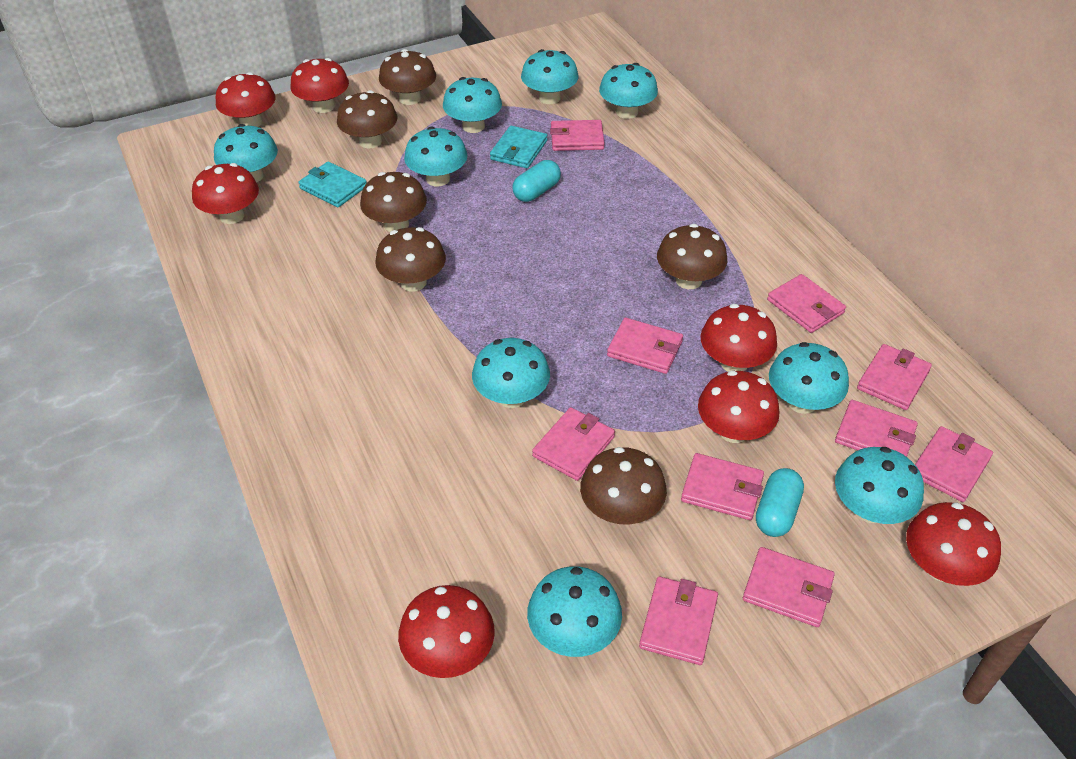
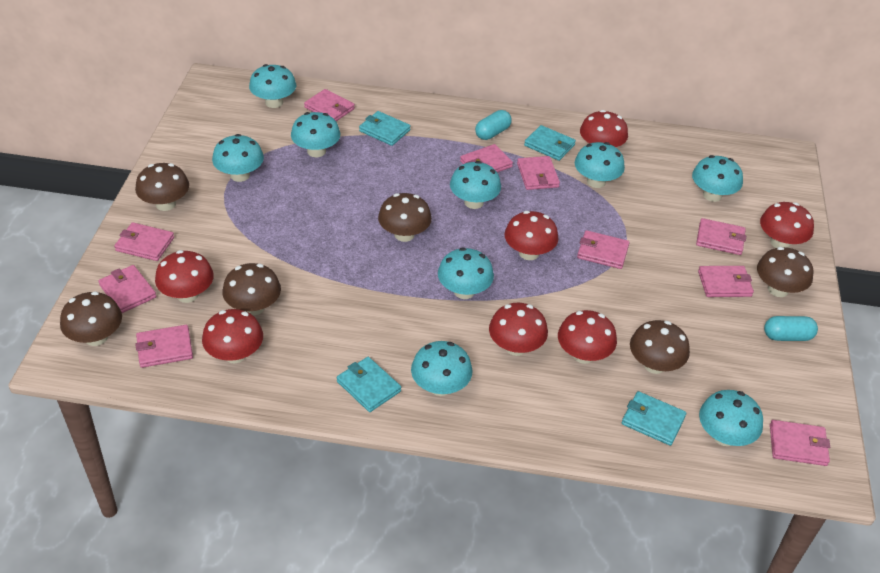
turquoise wallet: [298,161,367,207] [490,125,547,168] = 2 -> [337,357,401,412] [359,111,411,146] [524,125,576,161] [622,391,686,446] = 4

